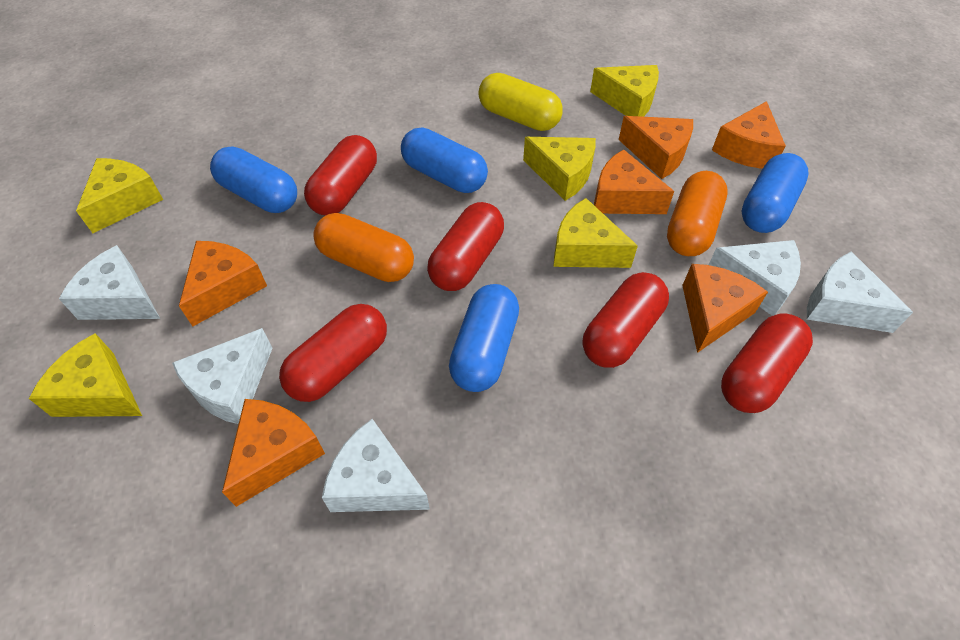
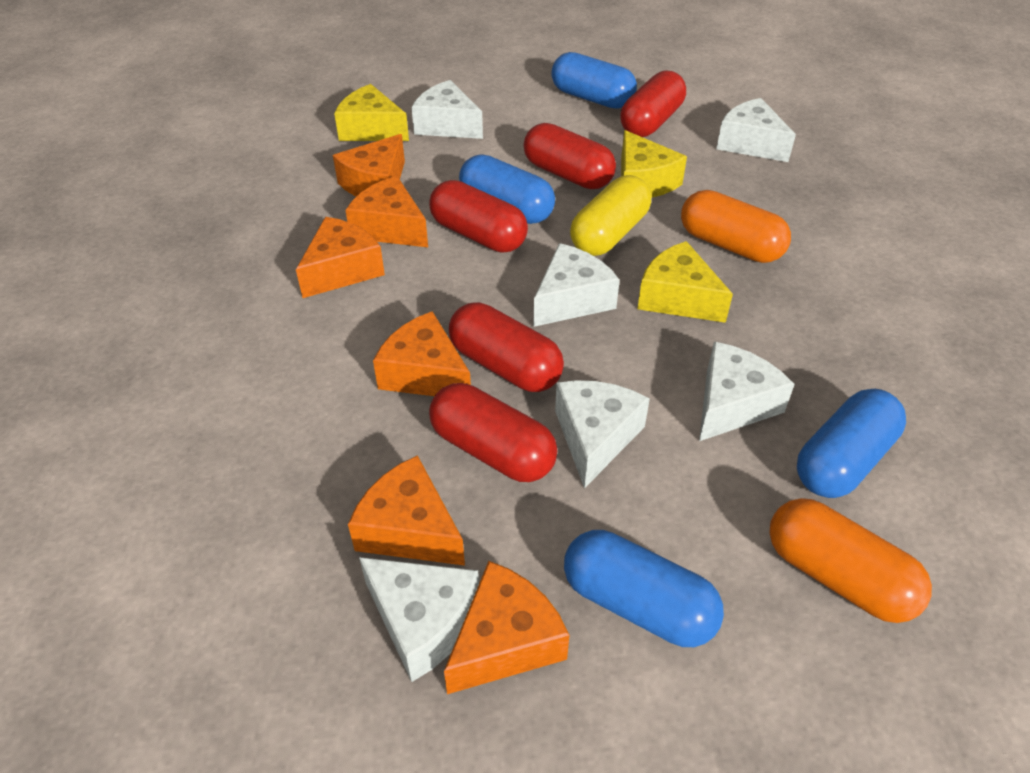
white cheese: [59,245,160,320] [172,328,272,424] [322,419,430,512] [709,240,801,316] [807,251,913,333] = 5 -> [359,557,479,682] [412,80,483,139] [533,243,620,327] [555,380,650,489] [699,342,795,441] [716,98,796,162] = 6
yellow cheese: [29,333,142,417] [76,158,163,233] [523,137,596,201] [554,198,638,268] [590,65,659,117] = 5 -> [334,84,409,141] [621,130,687,198] [637,241,733,323] = 3

